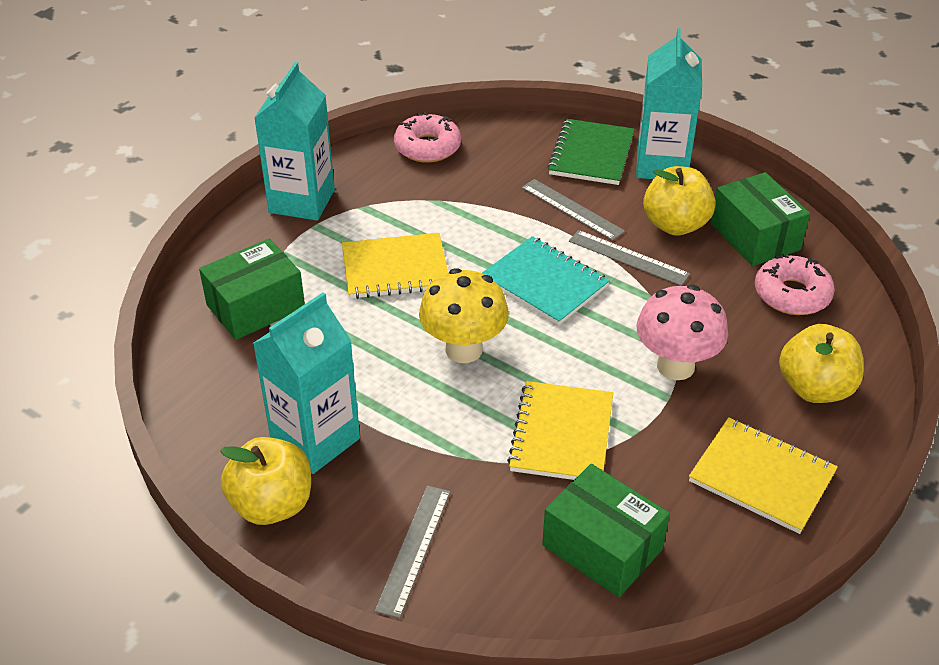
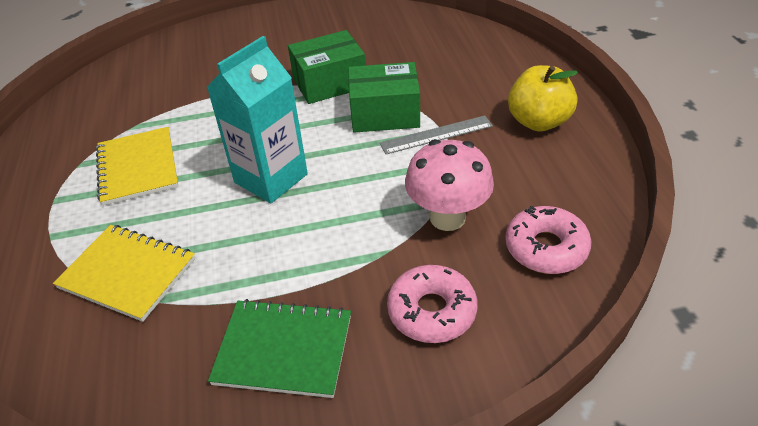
green box: [199,239,305,340] [542,464,670,597] [710,172,810,266] = 3 -> [288,30,366,104] [348,62,420,133] = 2
grey ruler: [375,485,450,619] [522,179,625,241] [569,230,690,286] = 3 -> [380,115,493,154] = 1
turquoise carton: [253,292,360,474] [254,62,335,221] [636,28,702,179] = 3 -> [207,36,308,203] = 1
turquoise notebook: [482,236,610,325] = 1 -> none = 0
yellow apple: [220,437,311,525] [643,166,716,236] [779,324,864,403] = 3 -> [508,65,578,132] = 1
yellow mushroom: [419,268,509,363] = 1 -> none = 0
yellow notebook: [342,233,448,299] [507,381,613,480] [689,417,838,534] = 3 -> [53,225,195,322] [96,127,179,206] = 2

